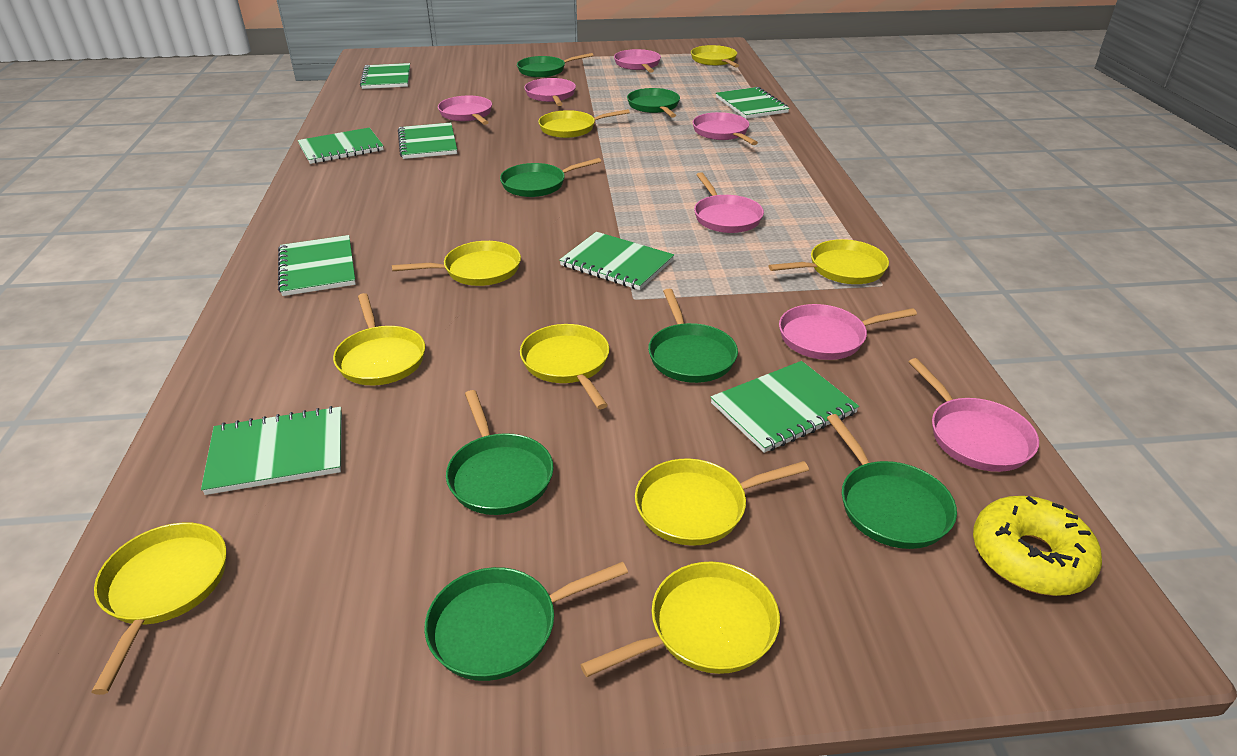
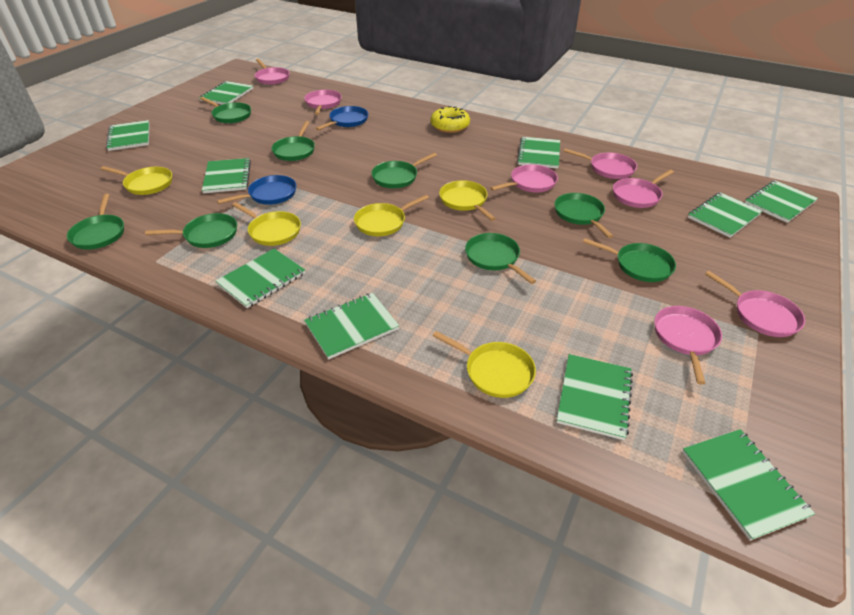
blue pan: none = 0 -> [217,175,296,205] [316,106,368,130] = 2
green notebook: [201,406,342,495] [278,235,356,296] [298,127,384,164] [360,63,410,89] [398,123,457,159] [559,232,674,290] [711,361,859,453] [716,87,790,119] = 8 -> [106,120,150,151] [199,81,253,104] [202,158,251,193] [216,248,305,308] [304,293,399,359] [517,137,560,169] [557,354,633,440] [682,429,815,541] [688,192,762,238] [745,180,818,223] = 10
green pan: [424,562,628,681] [446,390,554,515] [500,158,601,197] [517,53,594,78] [627,88,680,118] [648,289,738,383] [827,414,957,549] = 7 -> [67,194,124,250] [145,213,237,248] [200,97,251,123] [271,121,315,161] [371,153,437,188] [465,233,536,284] [554,193,613,238] [583,238,676,282] = 8
yellow pan: [91,522,227,695] [333,293,425,385] [392,241,521,286] [520,324,609,409] [538,109,630,138] [580,562,780,677] [635,458,809,546] [691,45,740,67] [769,239,889,284] = 9 -> [101,166,172,195] [232,202,301,246] [354,195,429,236] [432,331,536,398] [439,180,496,221] = 5

